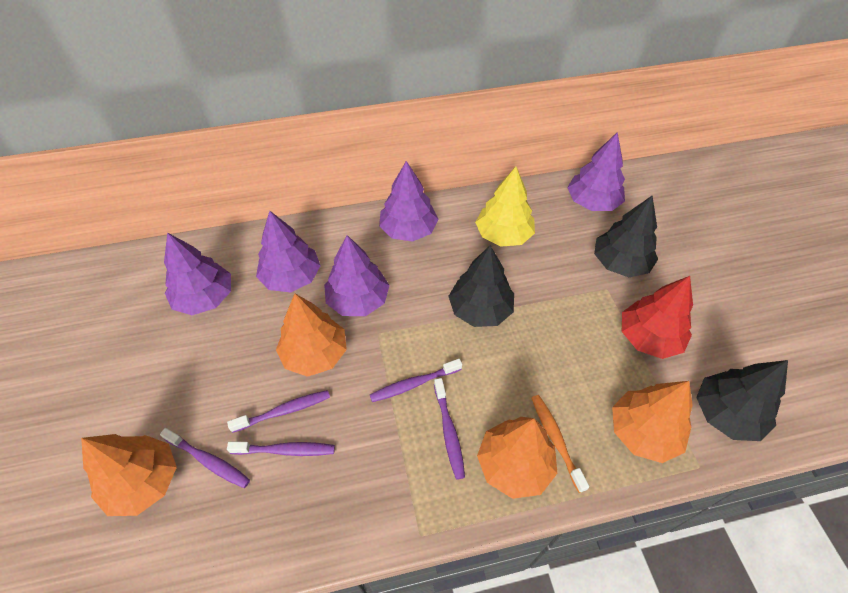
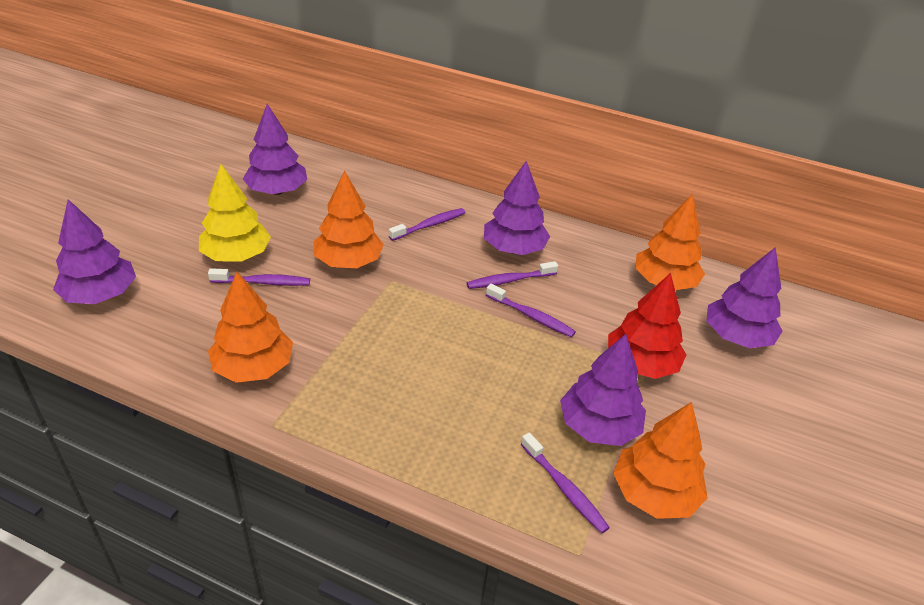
black tree: [449,245,514,327] [594,196,658,277] [696,360,788,441] = 3 -> none = 0
orange toothbrush: [531,395,589,493] = 1 -> none = 0

